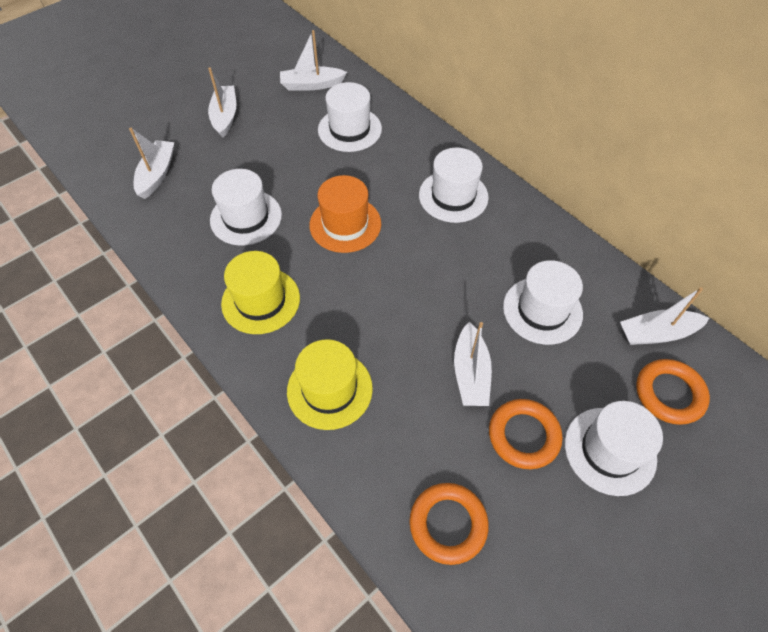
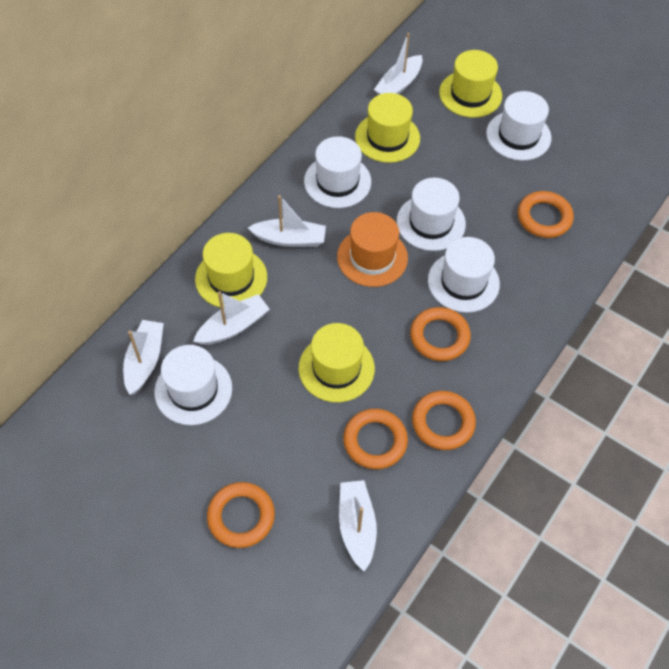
orange ring: [409,483,489,565] [489,399,563,469] [636,359,710,425] = 3 -> [207,482,275,548] [343,409,408,469] [410,307,471,361] [412,391,476,450] [518,191,574,238] = 5
yellow hat: [221,251,300,334] [287,339,373,430] = 2 -> [195,233,267,307] [299,323,375,402] [355,93,420,163] [439,50,502,118] = 4

